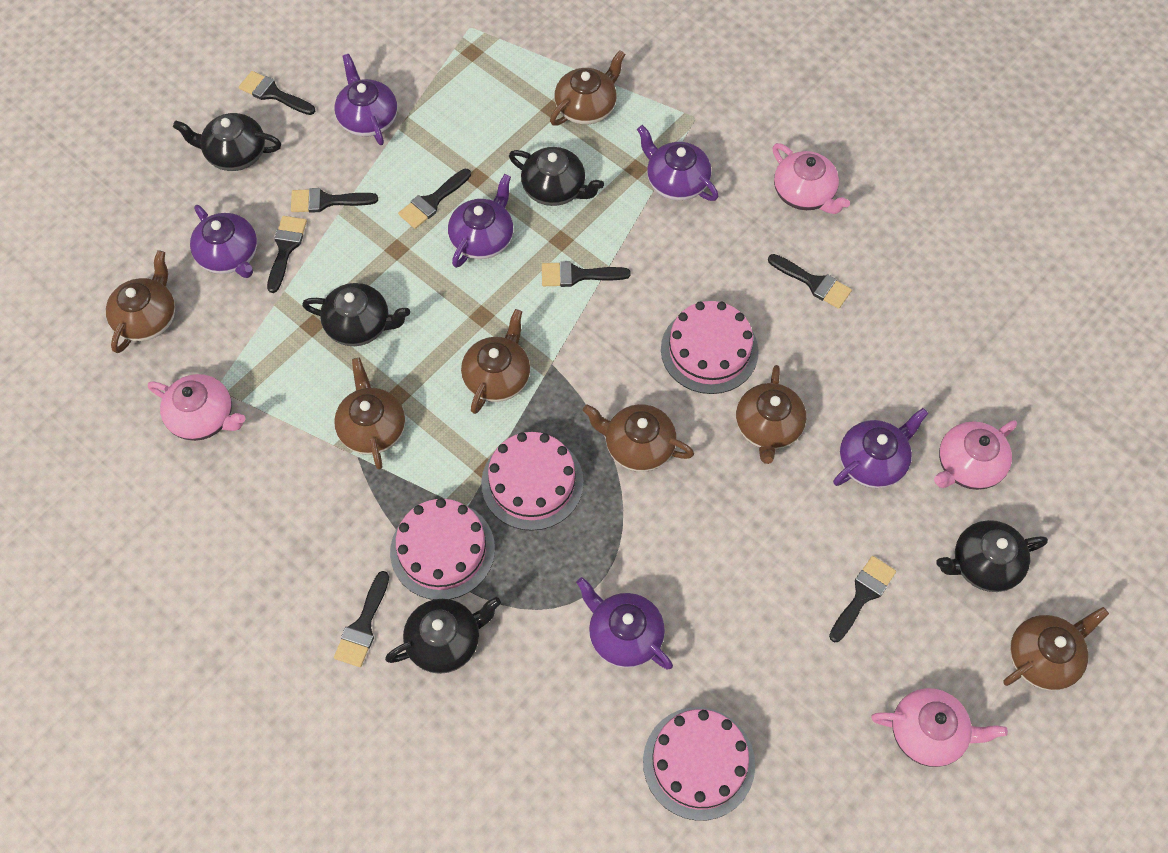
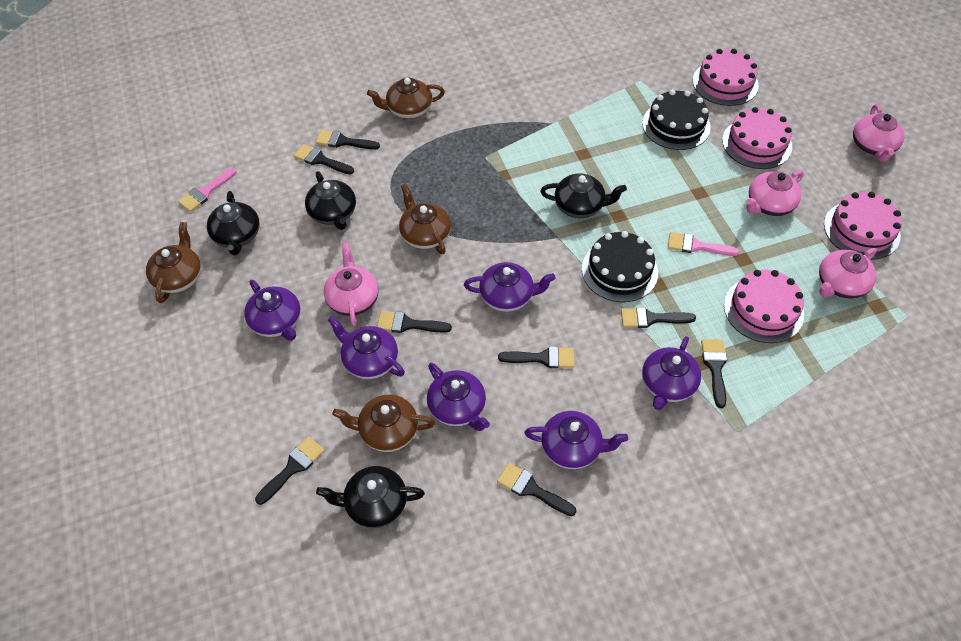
black cake: none = 0 -> [582,231,658,302] [642,90,711,150] = 2
black teapot: [173,113,281,171] [302,283,410,346] [385,597,501,674] [509,147,604,206] [936,520,1048,592] = 5 -> [207,191,260,255] [305,171,356,230] [316,466,425,528] [540,174,627,218] = 4
brown teapot: [106,250,175,353] [334,358,405,470] [461,309,530,414] [550,50,626,125] [583,404,694,472] [736,365,806,464] [1003,607,1109,691] = 7 -> [146,222,201,303] [332,395,435,452] [367,78,445,119] [399,184,451,254] = 4
pink brush: none = 0 -> [178,168,237,212] [668,232,739,256] = 2

